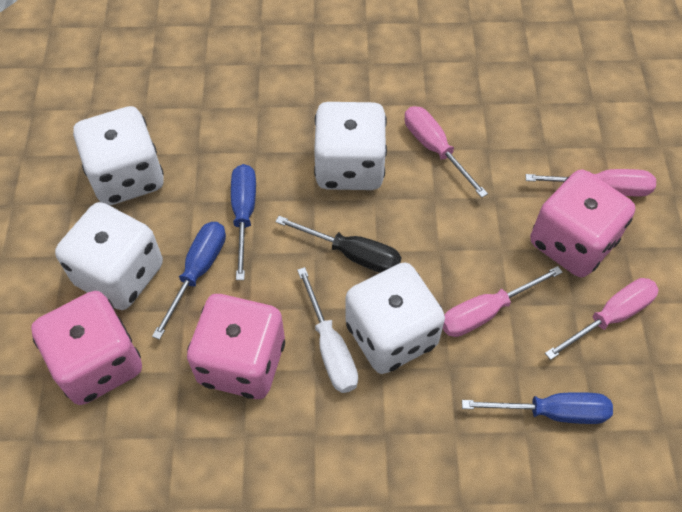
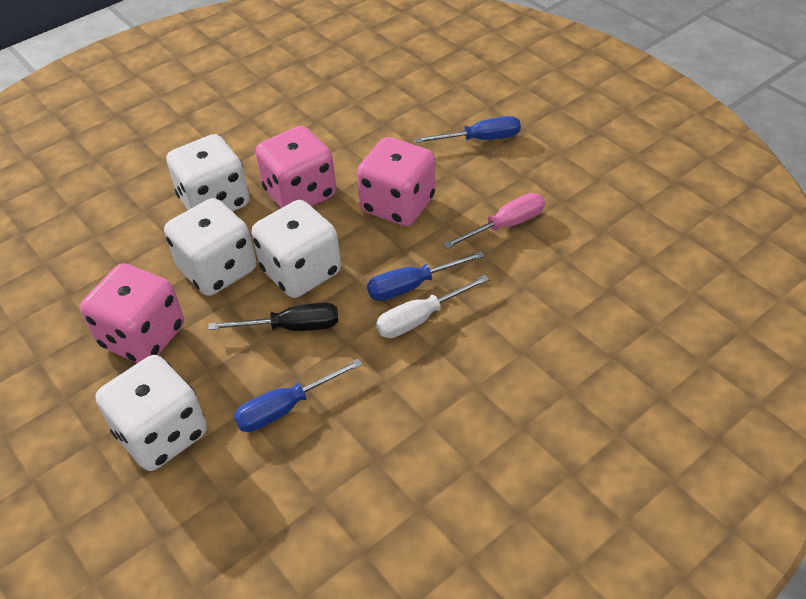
pink screwdriver: [405,106,488,198] [443,266,563,337] [525,169,656,196] [545,278,659,360] = 4 -> [443,193,545,249] = 1

